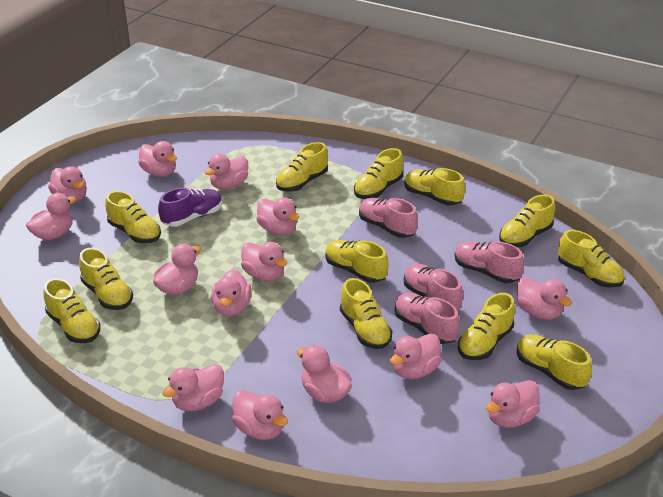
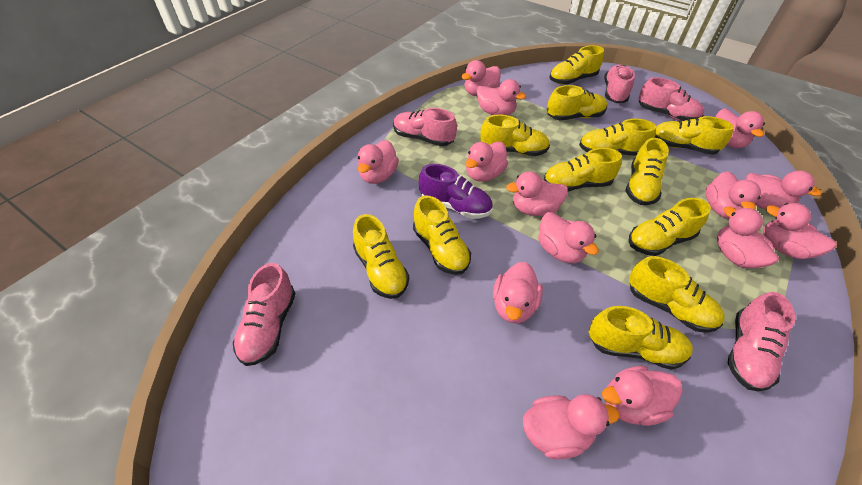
pink shoe: [359,198,418,238] [395,293,460,344] [404,264,463,311] [454,242,524,283] = 4 -> [233,263,296,366] [393,108,457,146] [604,64,635,103] [638,77,704,121] [728,292,795,391] = 5

